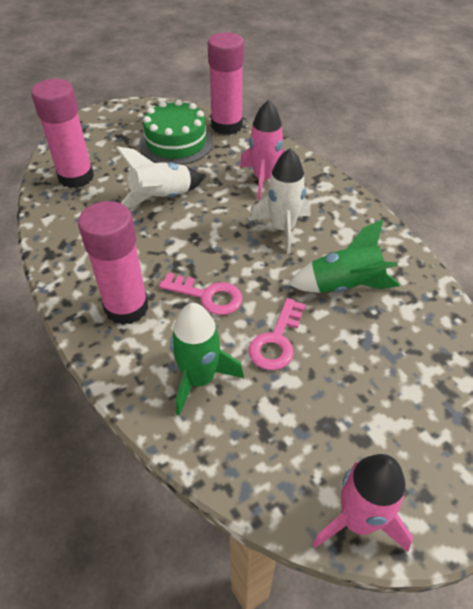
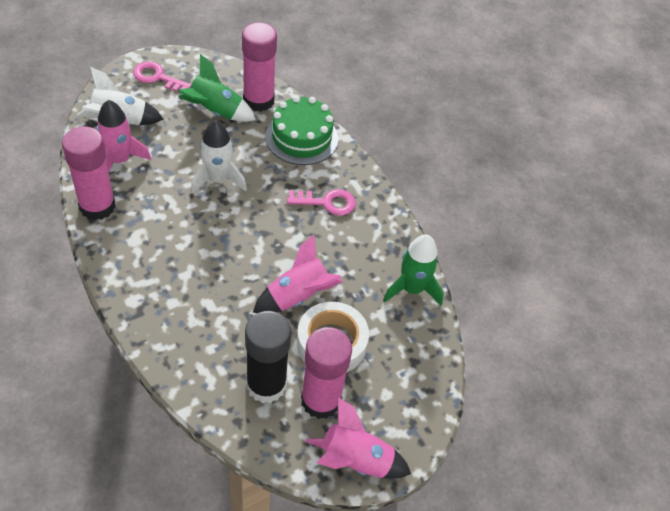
black glue stick: none = 0 -> [245,311,291,403] = 1
pink rocket: [240,100,285,200] [313,454,413,552] = 2 -> [96,100,151,173] [253,234,343,313] [305,397,411,479] = 3
white tape: none = 0 -> [297,302,369,373] = 1

